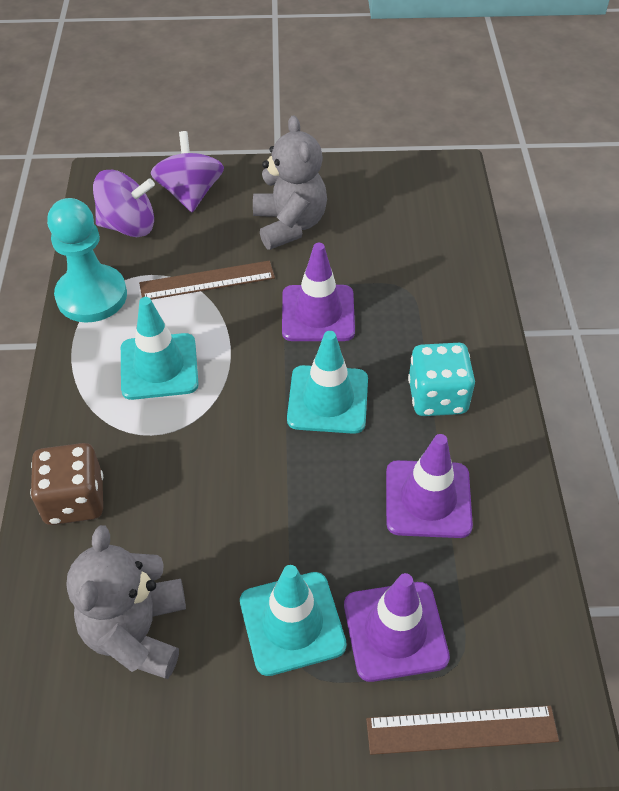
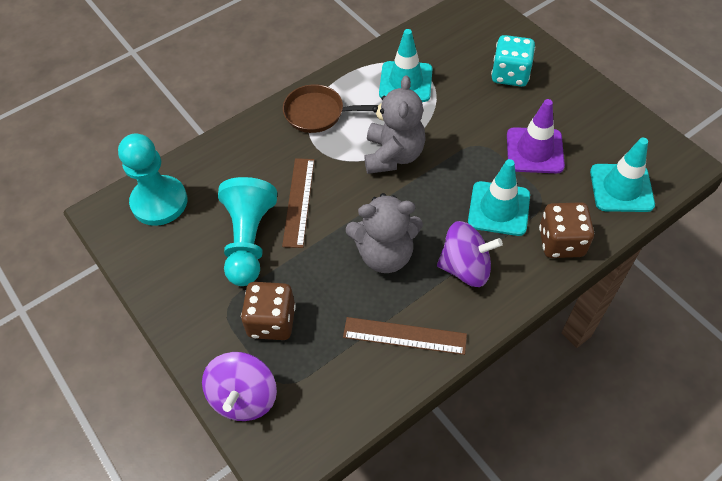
brown dice: [30,443,103,525] = 1 -> [241,282,296,340] [539,202,594,258] = 2
brown pan: none = 0 -> [283,84,378,133] = 1
purple traffic cone: [282,243,355,341] [344,573,450,682] [386,434,473,538] = 3 -> [507,99,565,173] = 1
turquoise pawn: [47,198,127,322] = 1 -> [118,134,187,226] [218,177,277,286] = 2

